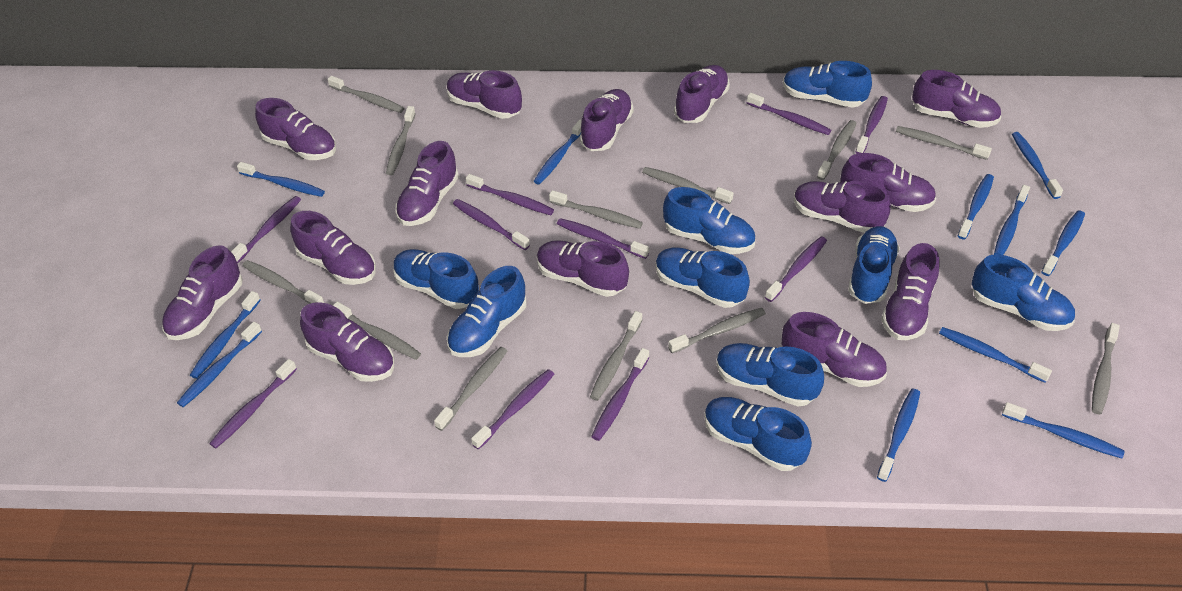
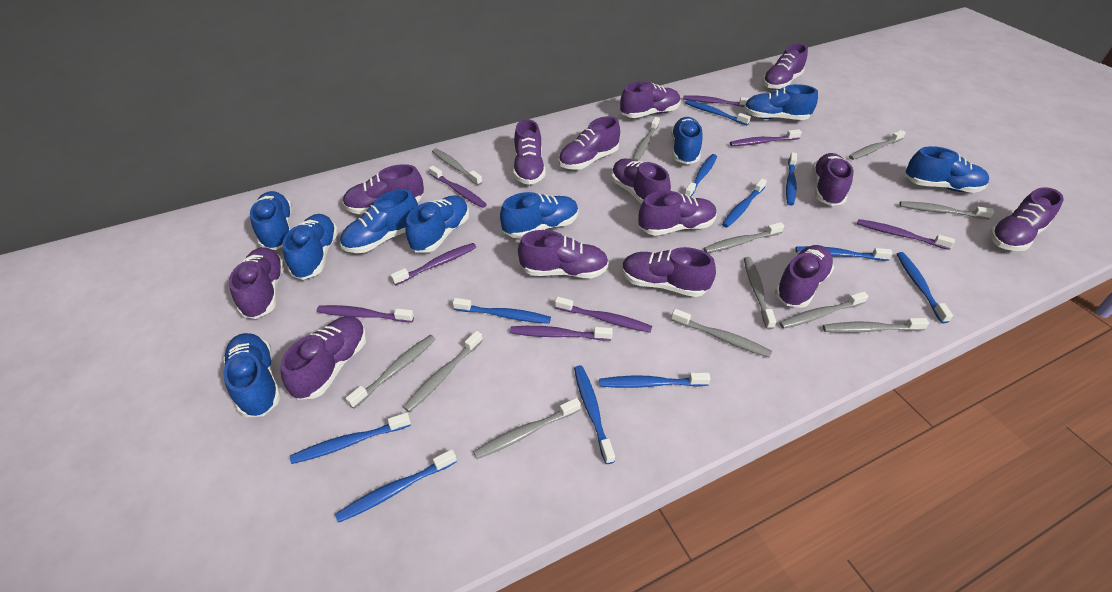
purple toothbrush: [209,359,297,448] [231,196,301,263] [453,199,530,250] [466,174,554,215] [471,369,554,450] [557,218,649,259] [591,348,649,441] [747,93,831,135] [765,237,827,302] [856,96,888,154] = 10 -> [317,305,414,322] [391,243,476,286] [429,166,487,208] [510,326,613,341] [555,297,652,333] [683,95,750,107] [730,129,802,146] [857,219,955,250] = 8

